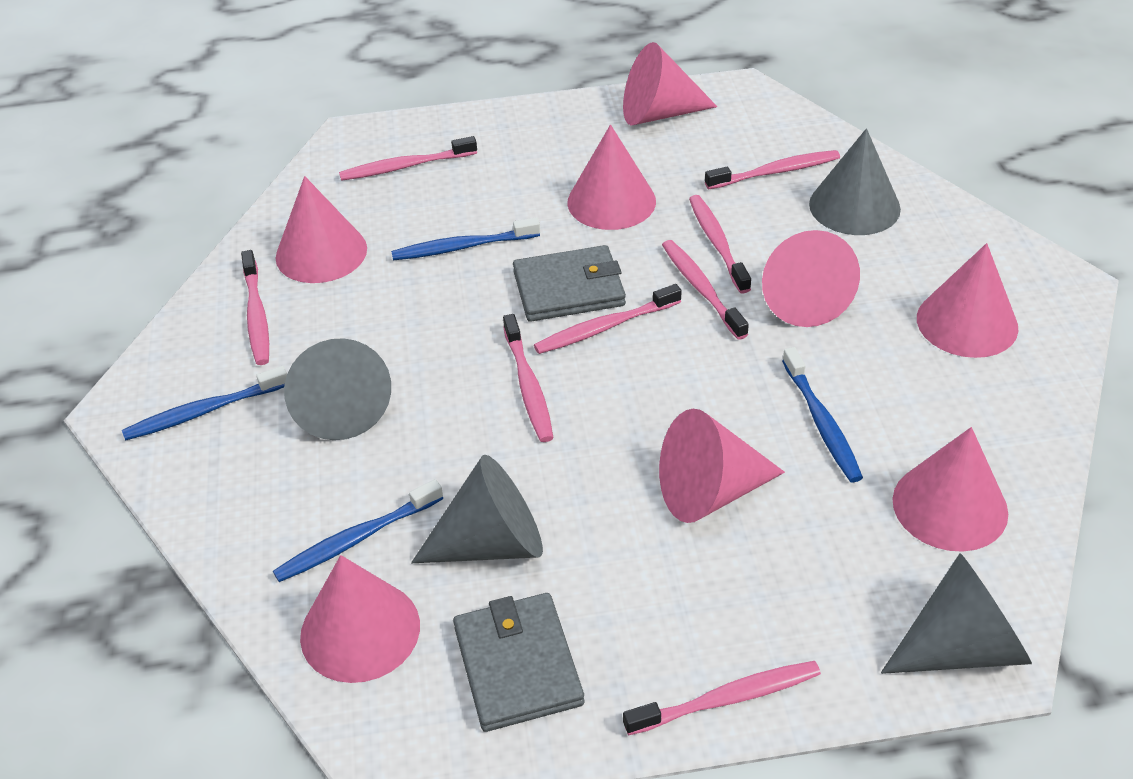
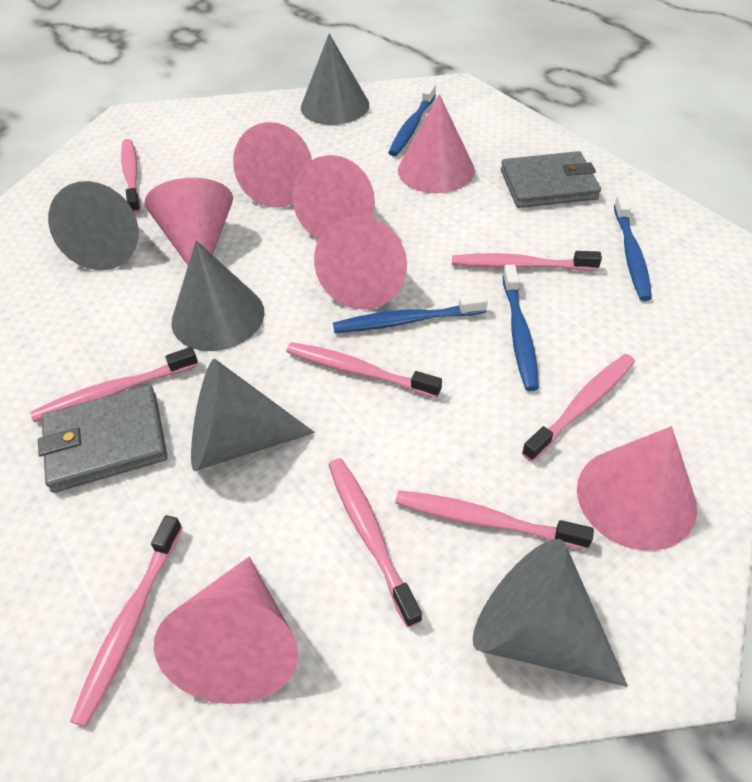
grey cone: [284,338,391,440] [411,455,543,563] [809,128,901,235] [881,553,1032,674] = 4 -> [48,181,139,270] [171,240,264,351] [191,359,315,471] [301,33,369,125] [473,539,628,687] = 5
pink cone: [276,176,367,283] [300,555,420,683] [567,125,656,230] [623,42,718,125] [659,409,785,523] [762,230,860,327] [892,427,1008,552] [917,243,1018,358] = 8 -> [145,178,233,265] [154,557,299,704] [233,122,312,208] [292,155,375,240] [314,216,407,310] [398,94,475,193] [577,426,697,551] = 7

